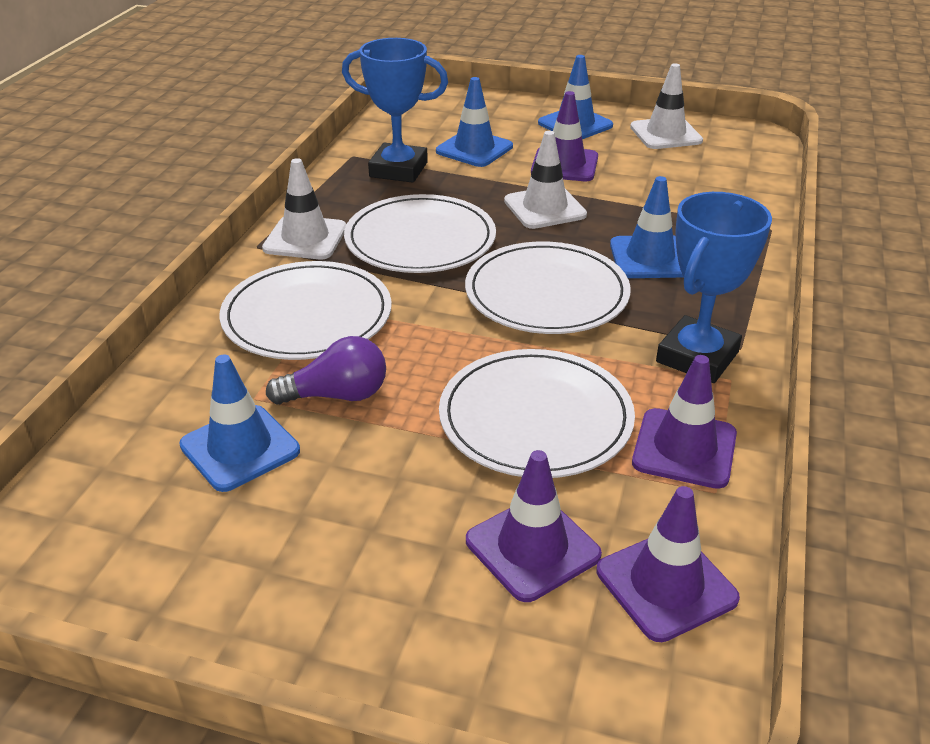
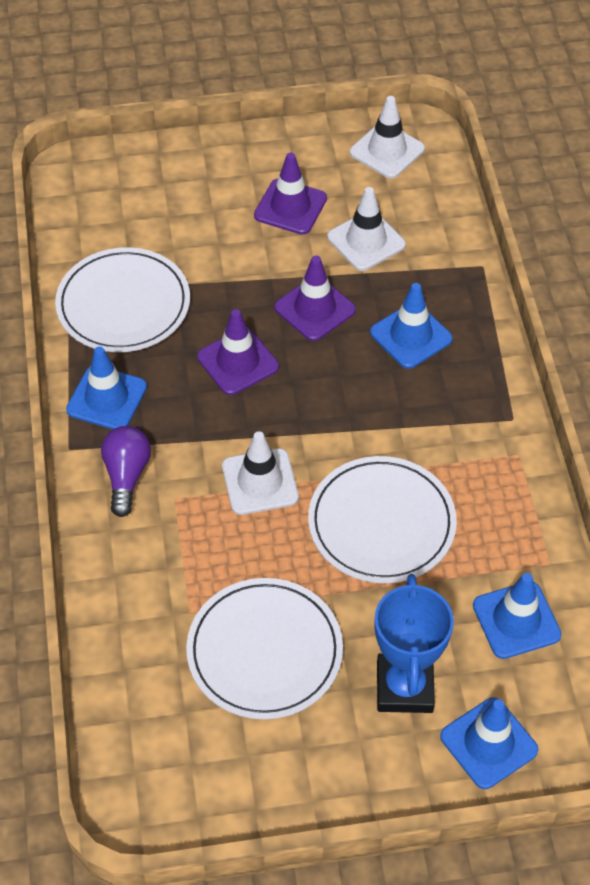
blue trophy: [342,38,448,183] [656,192,772,383] = 2 -> [374,574,454,713] = 1
purple traffic cone: [466,450,602,602] [531,91,598,181] [596,486,740,642] [632,355,737,489] = 4 -> [197,309,279,395] [254,153,327,235] [274,256,356,341] = 3
white plate: [220,261,392,360] [344,194,496,273] [439,349,635,478] [465,242,631,334] = 4 -> [55,247,190,352] [186,578,343,719] [308,456,457,583] = 3

